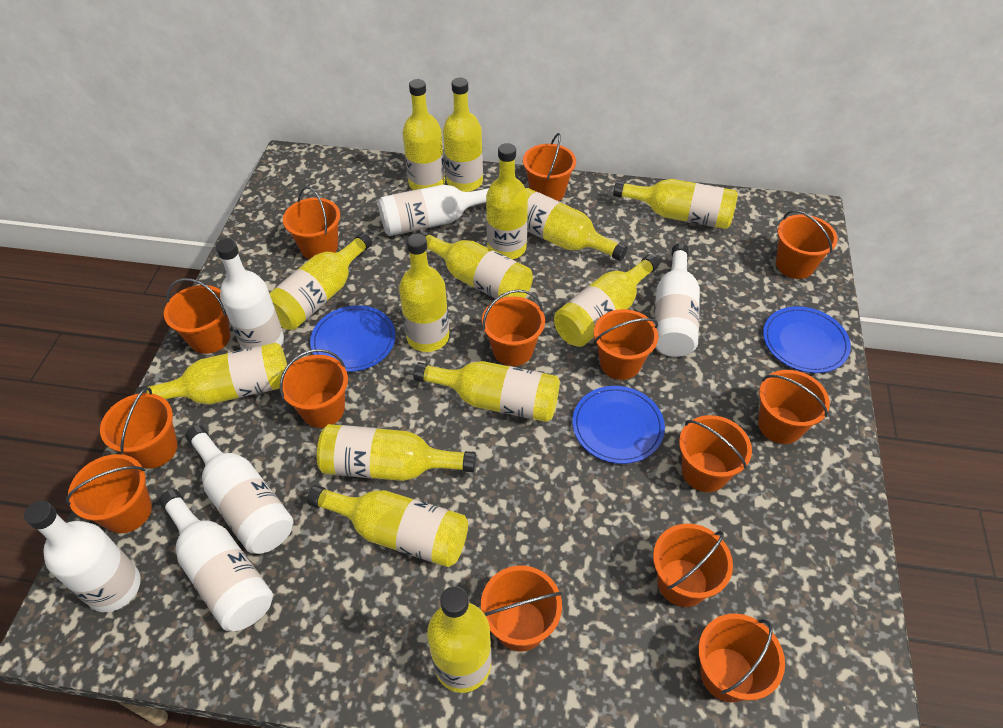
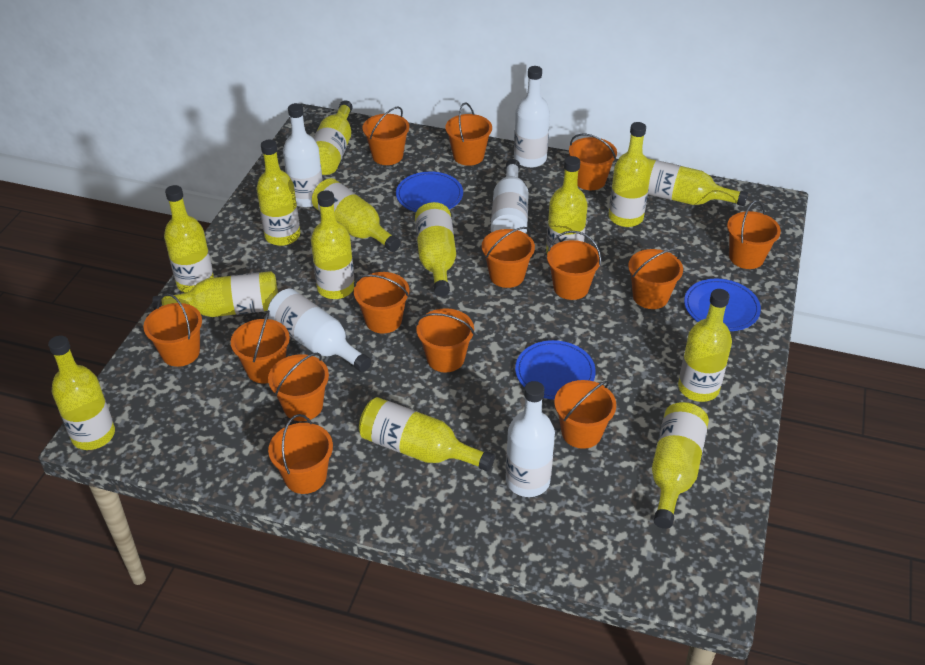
white bottle: [24,500,141,612] [159,489,273,631] [185,425,293,554] [216,239,284,350] [378,185,489,236] [653,243,700,357] = 6 -> [268,289,372,372] [283,103,323,207] [491,159,529,233] [506,381,555,497] [514,66,550,168] = 5

